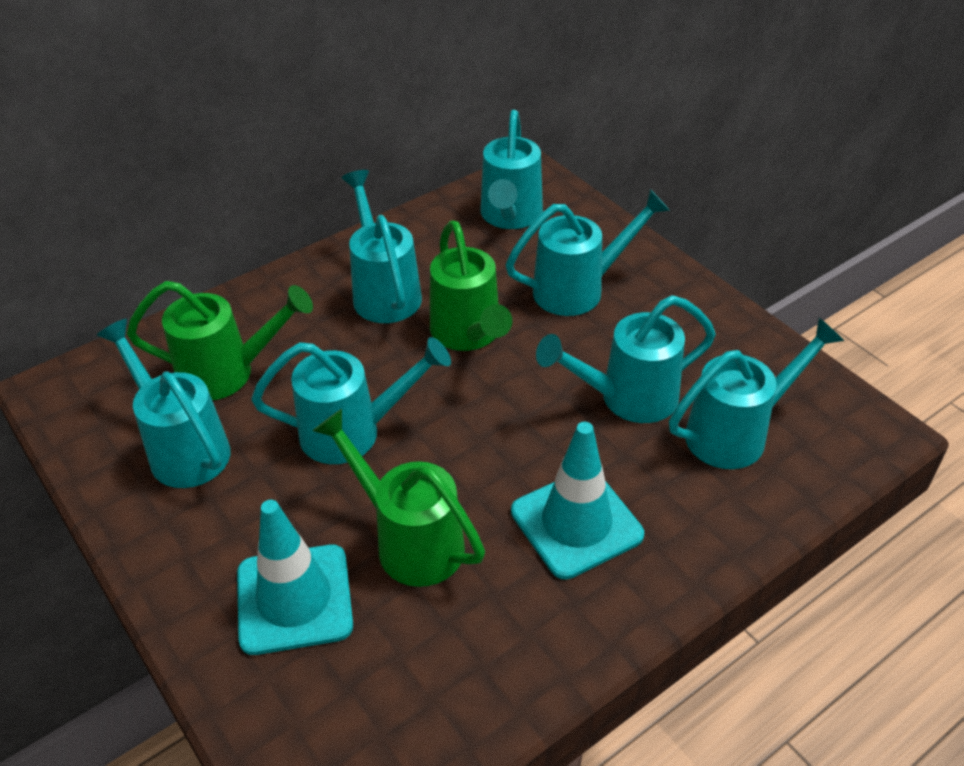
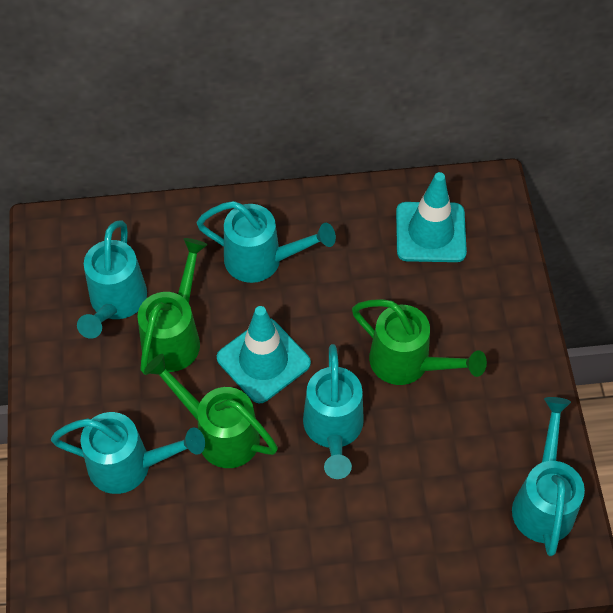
turquoise watering can: [97,319,231,488] [251,337,451,464] [342,170,422,323] [480,110,543,229] [505,189,670,316] [536,295,716,423] [669,318,844,469] = 7 -> [51,412,205,494] [77,220,147,339] [196,201,336,283] [303,344,364,479] [512,397,585,556] = 5

